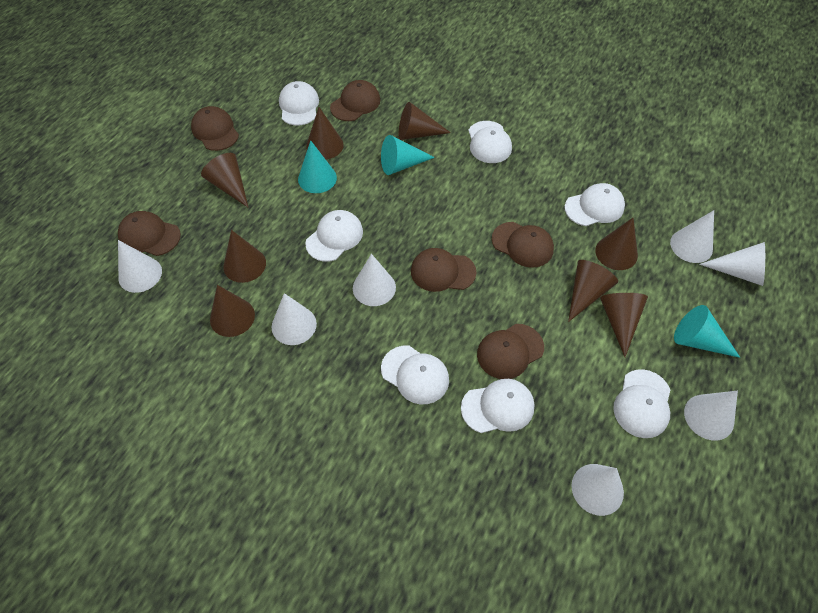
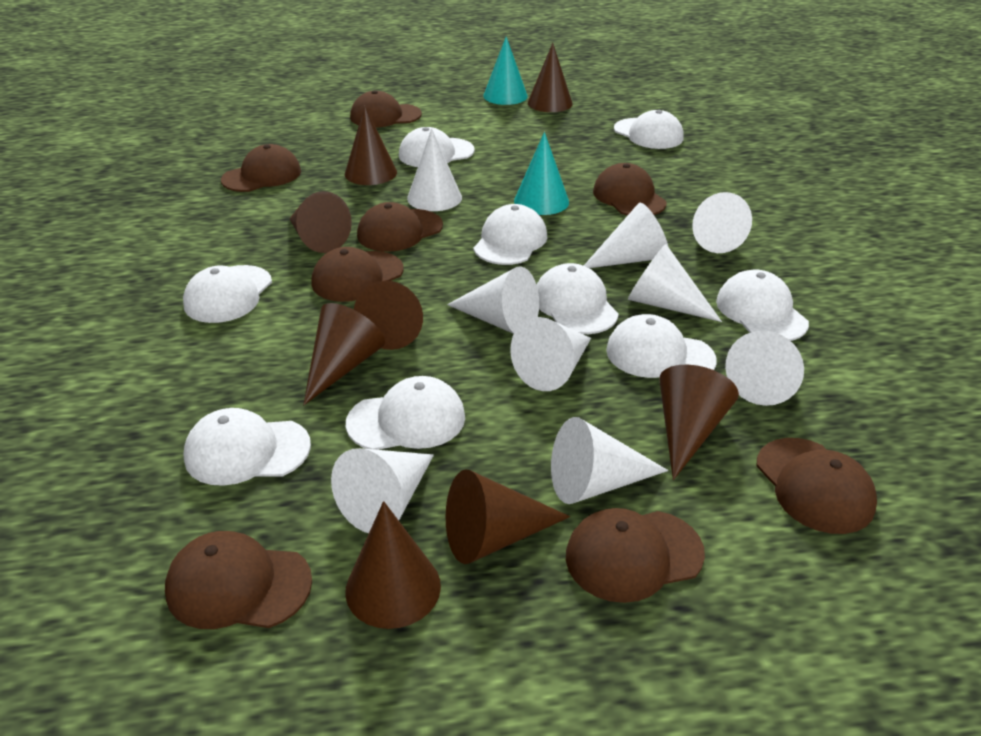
brown cap: [118,211,181,256] [191,106,239,151] [330,80,380,121] [411,248,476,292] [477,324,544,379] [492,222,554,268] = 6 -> [165,531,312,629] [221,144,301,192] [312,247,403,302] [350,90,422,128] [357,202,443,252] [566,508,705,603] [593,163,667,216] [756,438,877,534] = 8
turquoise cone: [298,140,337,193] [381,135,435,175] [674,305,740,358] = 3 -> [483,37,528,105] [514,132,569,215] = 2
white cap: [279,81,319,126] [305,210,363,262] [381,346,449,404] [461,379,535,433] [468,121,512,163] [564,183,625,226] [613,369,671,438] = 7 -> [183,265,272,323] [183,408,311,486] [346,376,465,450] [399,127,475,167] [473,204,547,265] [537,263,619,334] [606,314,717,378] [614,110,683,149] [716,270,809,341] = 9
white cone: [118,240,162,293] [272,293,317,345] [353,254,396,306] [572,464,624,516] [670,210,714,263] [684,391,738,440] [699,242,765,286] = 7 -> [331,448,434,533] [407,129,462,211] [447,267,539,334] [510,317,591,391] [551,417,668,504] [584,203,668,268] [628,244,722,322] [692,192,752,253] [725,331,804,406] = 9

